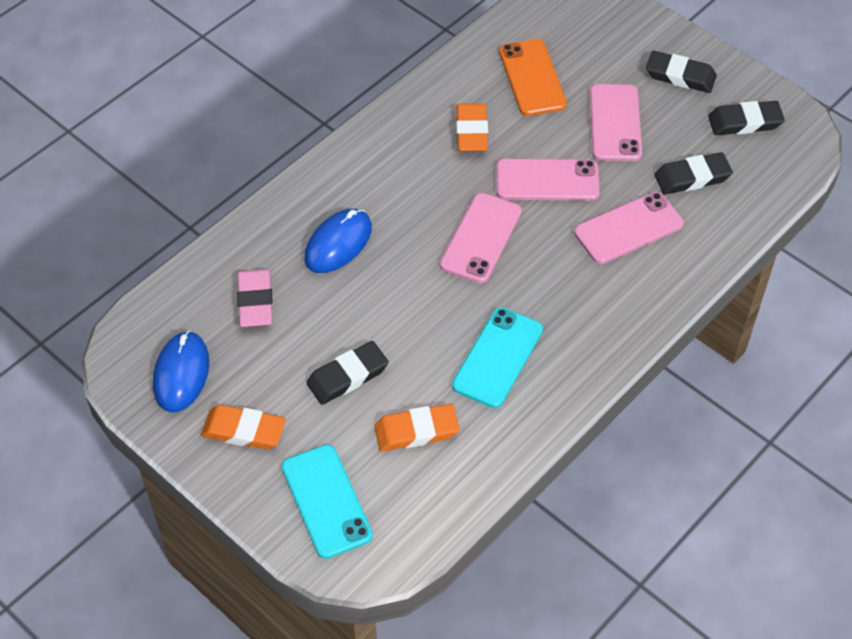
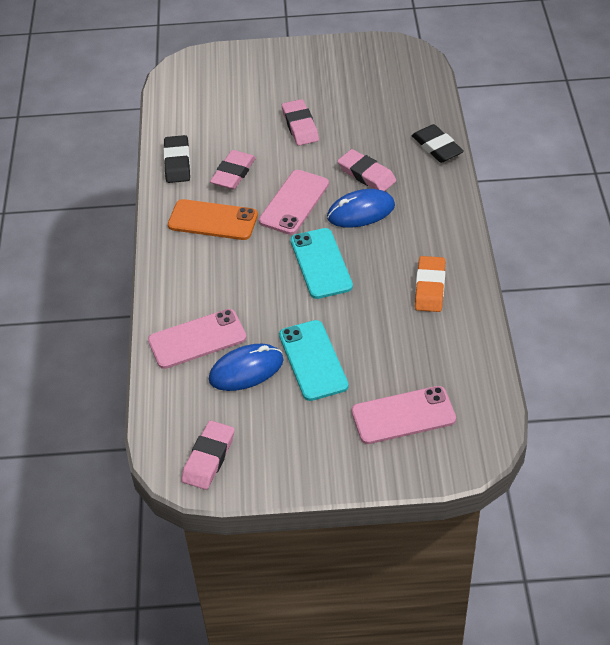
black eraser: [306,341,389,405] [646,51,717,93] [654,152,733,195] [708,101,785,135] = 4 -> [163,135,190,183] [412,124,464,163] = 2
orange eraser: [201,405,286,450] [374,404,460,451] [456,104,488,152] = 3 -> [415,256,446,312] = 1
pink eraser: [237,269,273,327] = 1 -> [181,421,235,490] [210,150,256,189] [282,99,319,146] [338,149,396,191] = 4
pink phone: [440,193,522,284] [496,159,600,201] [574,192,684,264] [590,84,642,161] = 4 -> [148,309,247,369] [259,170,329,235] [352,386,456,444] = 3

